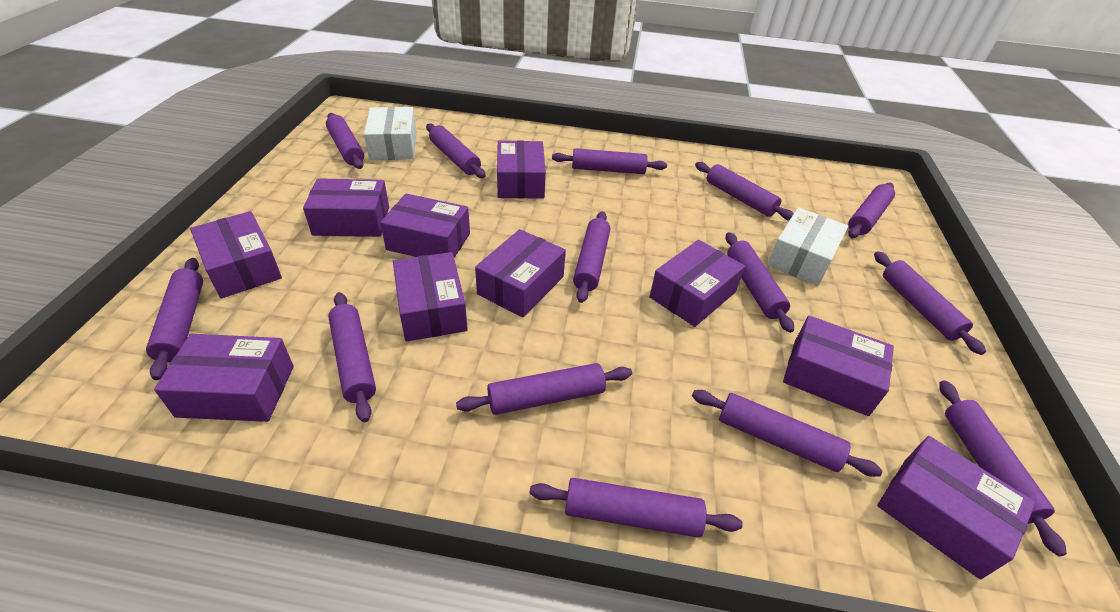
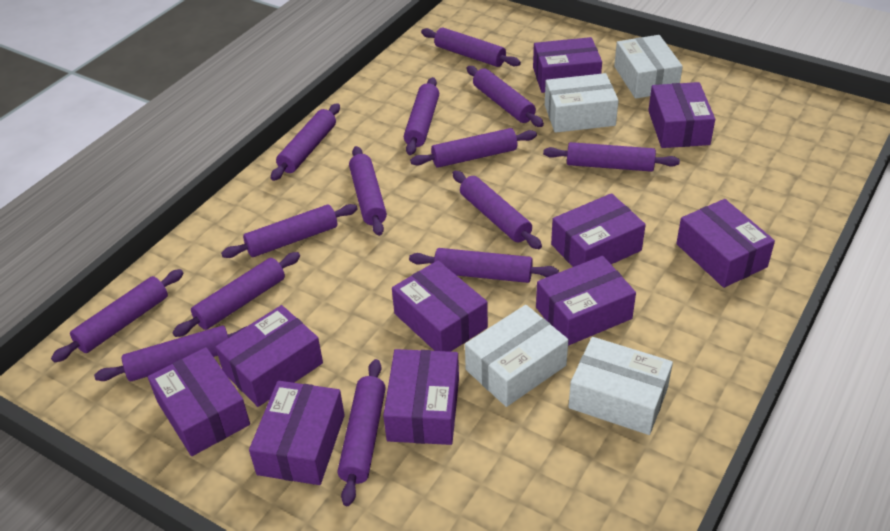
white box: [364,107,416,160] [767,207,848,286] = 2 -> [465,305,568,407] [545,73,619,133] [568,337,673,435] [614,35,683,99] = 4

